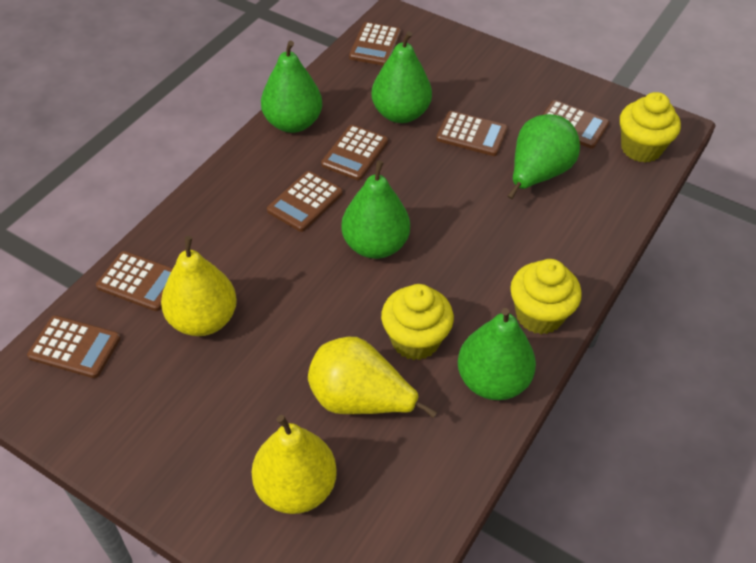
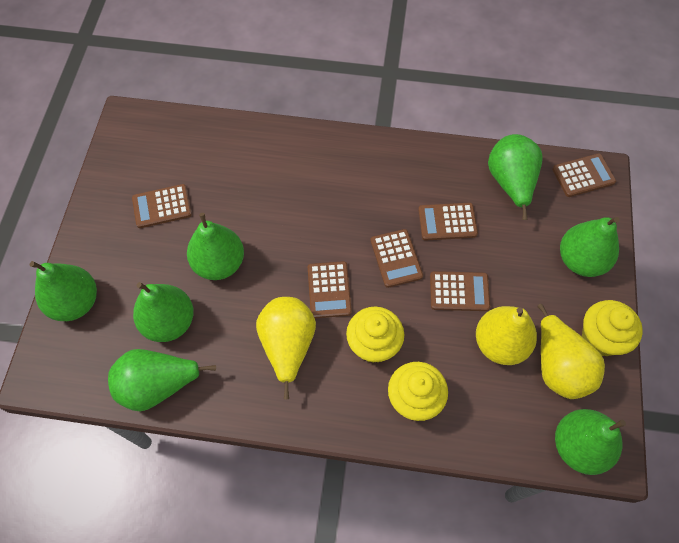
brown calculator: [27,315,121,378] [96,251,173,311] [267,171,343,232] [321,125,388,180] [349,22,401,66] [436,111,508,156] [543,100,609,149] = 7 -> [132,184,192,228] [308,261,352,318] [370,229,423,288] [418,203,478,240] [430,271,490,311] [552,153,616,197] = 6
green pear: [261,41,322,133] [341,160,410,259] [371,31,432,123] [458,308,536,400] [507,114,580,199] = 5 -> [30,261,97,321] [108,349,216,411] [133,282,194,342] [187,213,244,280] [488,134,543,220] [555,409,626,475] [560,217,620,277] = 7

